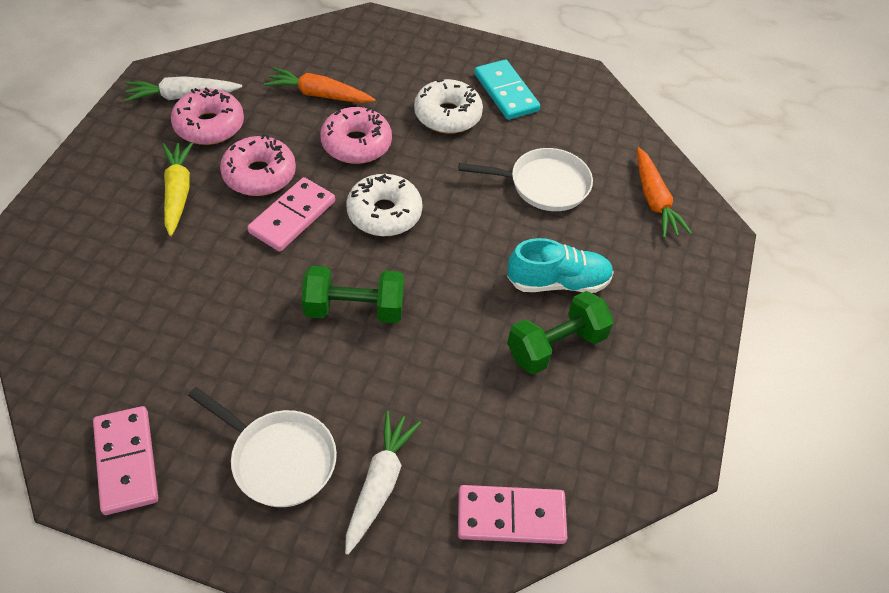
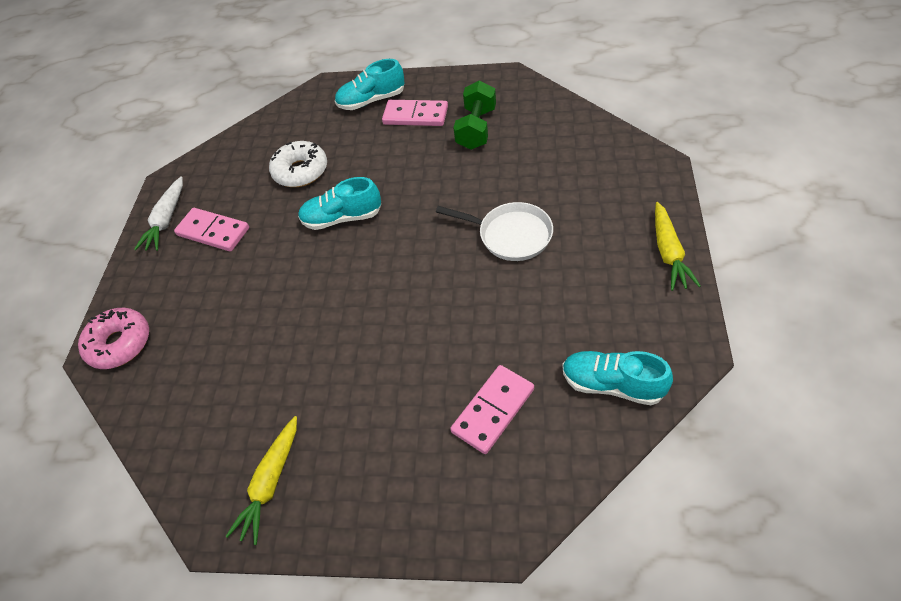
green dumbbell: [302,266,404,323] [507,291,614,374] = 2 -> [453,80,496,150] = 1
orange carrot: [264,67,375,103] [637,147,692,238] = 2 -> none = 0
pink donut: [171,87,244,145] [220,134,296,196] [320,107,392,164] = 3 -> [78,308,149,369] = 1
turquoise domino: [474,60,540,120] = 1 -> none = 0
turquoise shoe: [507,238,614,293] = 1 -> [298,177,381,230] [335,59,404,110] [562,351,673,405] = 3
white carrot: [125,76,242,102] [345,411,421,555] = 2 -> [134,176,183,251] = 1
white donut: [346,174,423,236] [414,79,483,134] = 2 -> [269,141,327,187] = 1
white pan: [188,387,337,507] [458,148,593,211] = 2 -> [436,202,553,261] = 1
yellow carrot: [162,142,193,236] = 1 -> [225,416,297,545] [655,202,701,291] = 2

